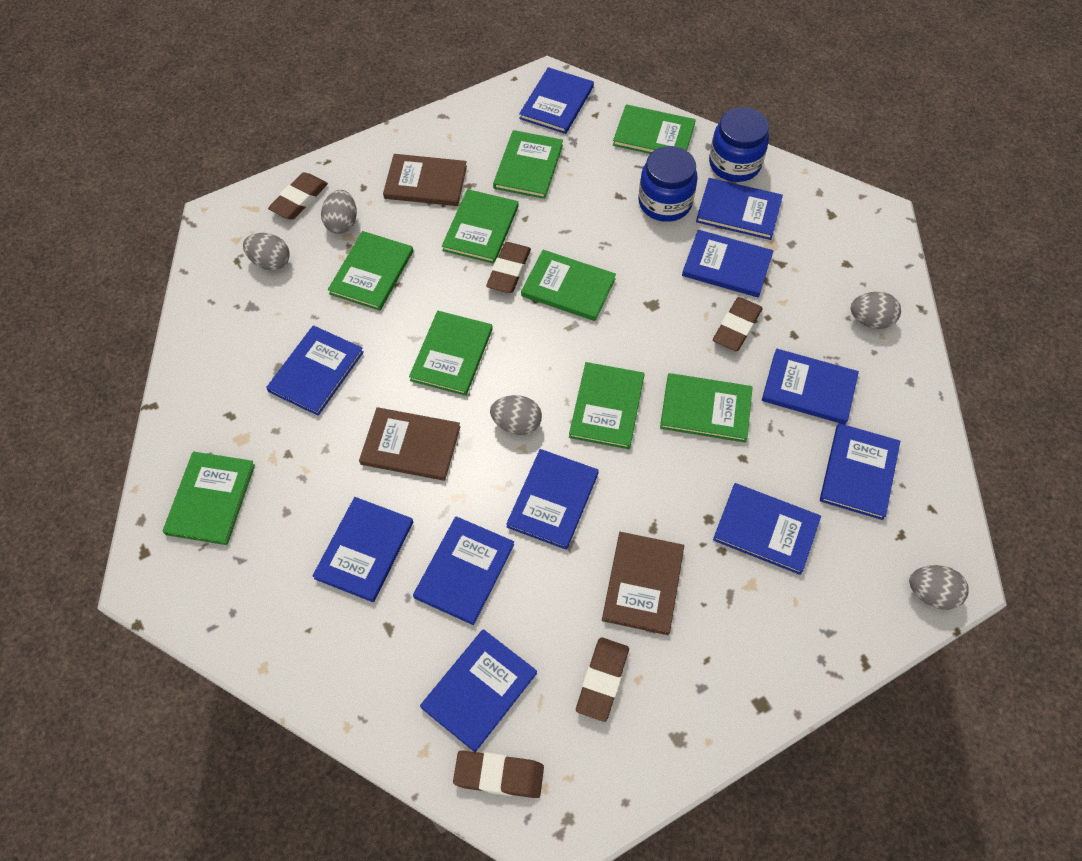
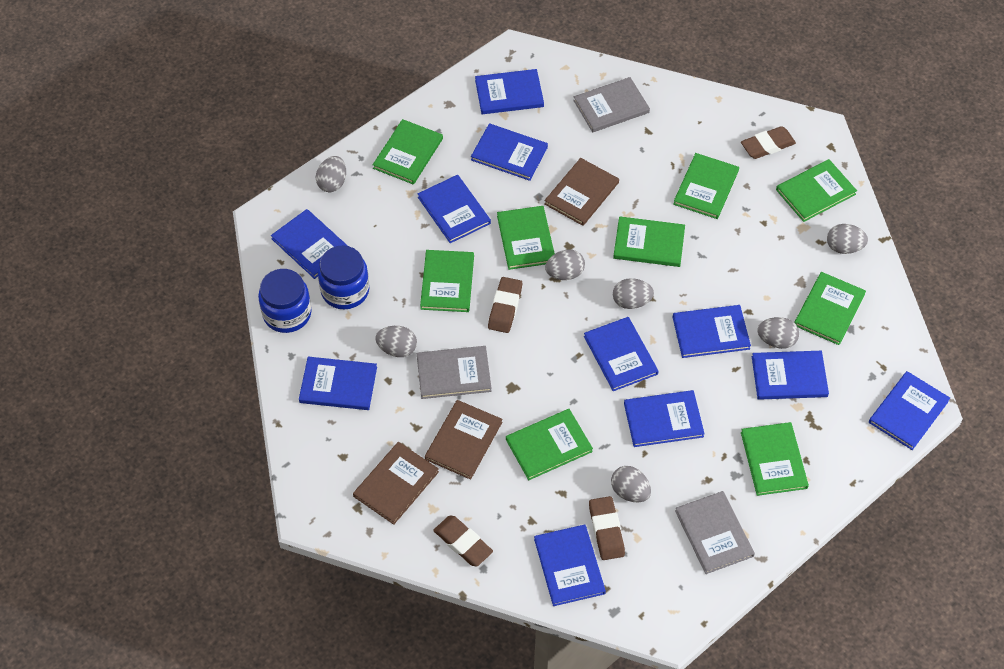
brown eraser: [268,172,328,220] [453,751,544,798] [486,242,531,293] [576,637,629,722] [713,297,763,351] = 5 -> [433,515,493,566] [488,277,522,333] [589,496,625,560] [741,126,796,159] = 4
grey book: none = 0 -> [417,346,492,399] [573,77,650,132] [675,491,755,574] = 3
grey egg: [243,233,290,271] [321,190,357,234] [490,395,542,435] [851,292,901,329] [909,565,969,610] = 5 -> [316,156,346,192] [375,326,417,357] [545,249,585,280] [611,466,651,503] [613,278,654,309] [757,317,799,349] [827,224,868,254] = 7

